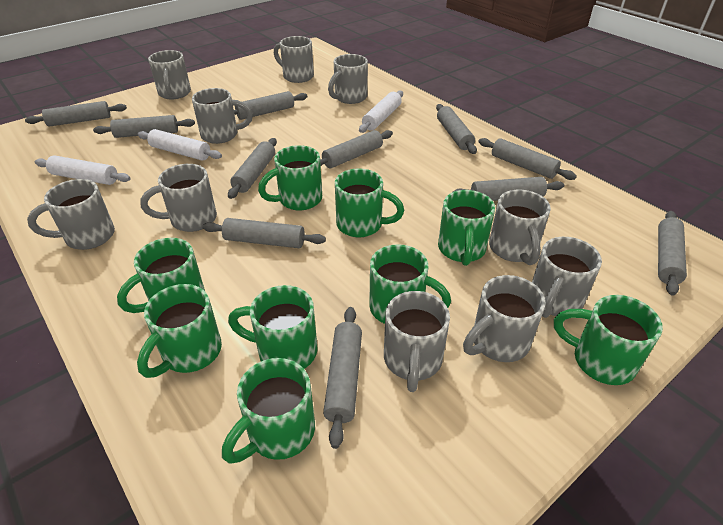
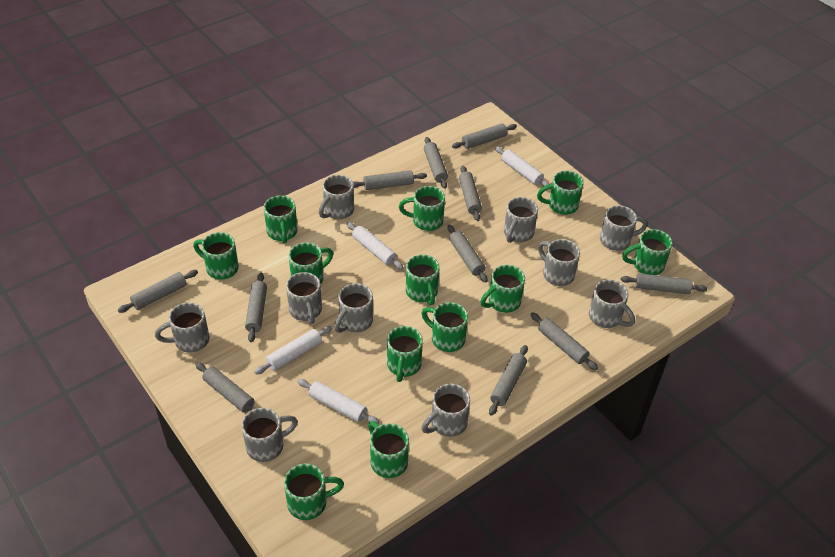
green mug: [117,238,205,313] [137,284,222,378] [222,358,315,464] [228,285,318,369] [258,145,322,210] [335,168,404,237] [369,244,451,324] [438,190,495,266] [554,295,663,385] = 9 -> [193,232,239,280] [264,195,298,244] [284,464,344,520] [289,243,333,284] [368,421,409,478] [387,326,423,382] [399,186,445,231] [406,254,440,305] [421,302,468,352] [480,265,525,313] [537,171,584,215] [622,229,673,275] = 12
white rolling pin: [35,155,131,185] [137,129,222,161] [359,91,403,133] = 3 -> [254,326,332,375] [297,379,379,424] [346,222,403,270] [495,146,549,187] = 4

